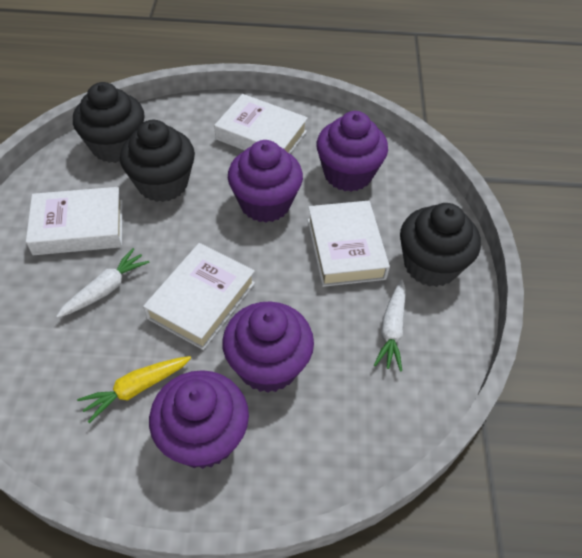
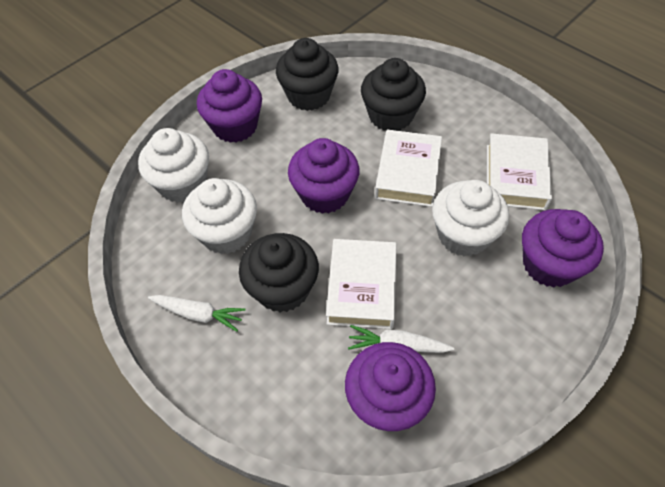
white book: [26,187,122,255] [143,243,255,350] [214,94,308,154] [307,201,390,287] = 4 -> [326,239,397,329] [375,130,442,207] [487,133,552,210] = 3
white cupcake: none = 0 -> [138,128,209,203] [182,178,257,254] [432,180,509,256] = 3
yellow carrot: [77,356,191,423] = 1 -> none = 0

